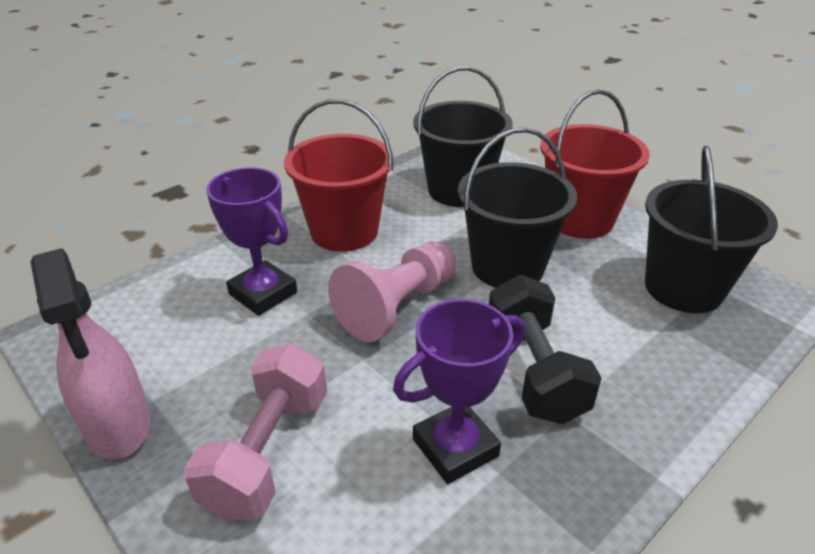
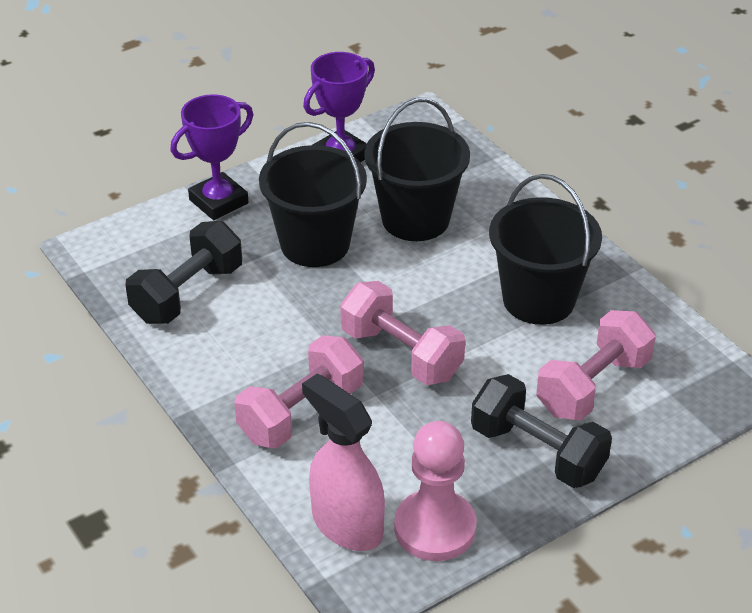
black dumbbell: [489,275,602,424] = 1 -> [125,221,242,324] [471,374,612,488] = 2
pink dumbbell: [184,343,327,521] = 1 -> [234,335,363,449] [340,281,465,385] [536,310,656,421] = 3
red bucket: [284,99,394,251] [540,89,650,239] = 2 -> none = 0

